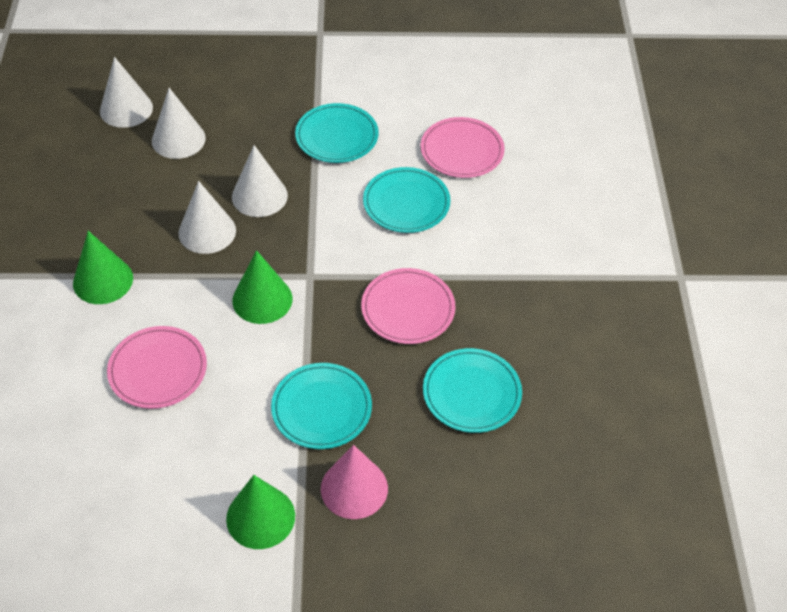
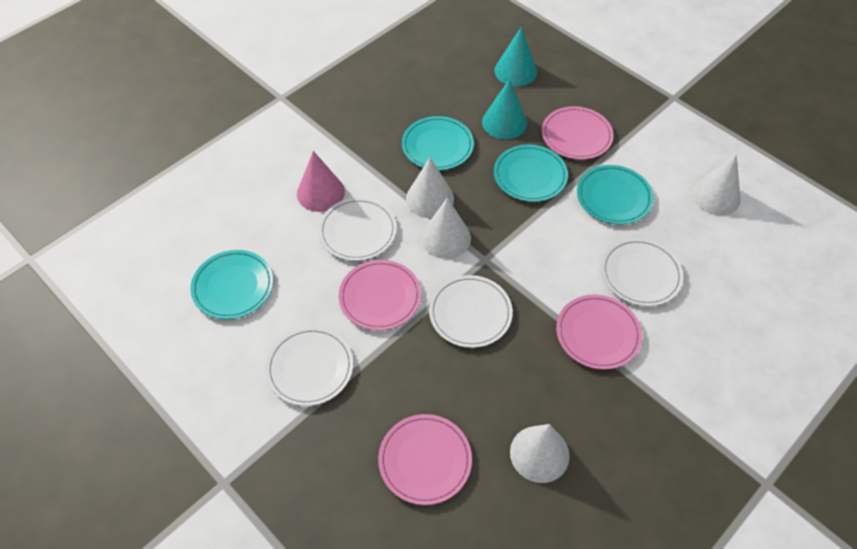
green cone: [73,231,133,304] [226,475,295,549] [232,250,292,324] = 3 -> none = 0
pink plate: [107,326,207,409] [361,268,456,344] [420,117,505,178] = 3 -> [339,260,421,330] [378,414,472,505] [542,106,614,160] [556,295,642,370] = 4
turquoise cone: none = 0 -> [482,79,527,139] [495,27,537,86] = 2
white plate: none = 0 -> [265,327,353,406] [318,198,397,261] [429,275,513,348] [601,238,683,306] = 4

